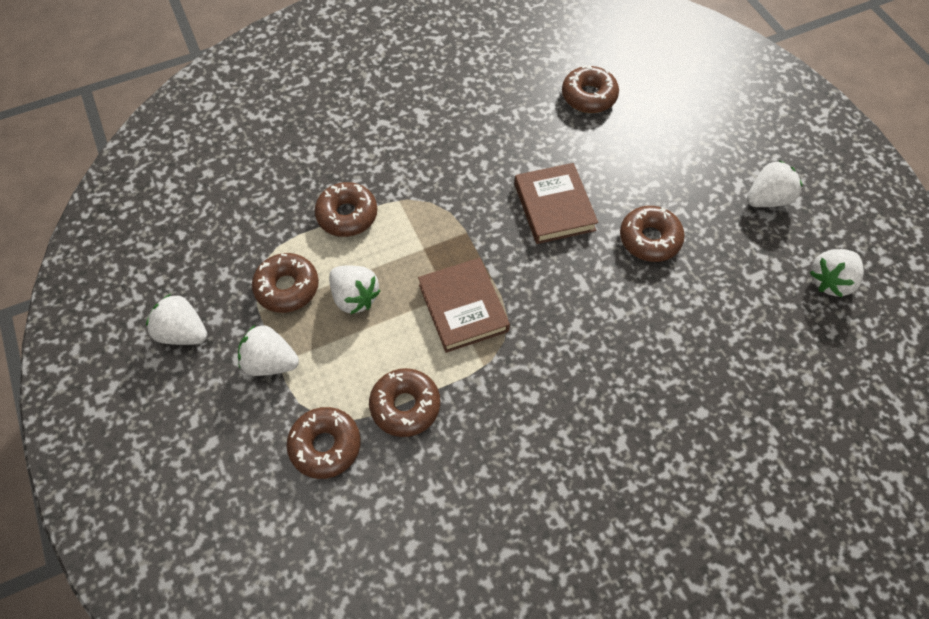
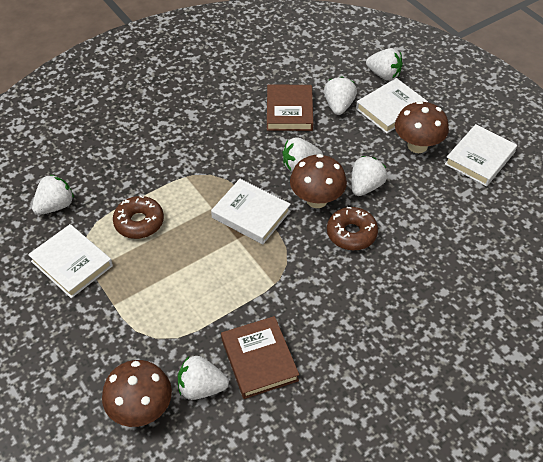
brown donut: [252,253,319,313] [287,407,361,479] [314,182,377,237] [369,368,440,437] [562,65,619,113] [620,206,685,262] = 6 -> [113,196,164,239] [327,207,378,250] = 2
brown mushroom: none = 0 -> [102,360,172,427] [290,154,347,208] [395,101,449,153] = 3
white book: none = 0 -> [28,224,113,298] [211,179,291,244] [356,78,428,134] [445,124,517,186] = 4
white strawberry: [146,294,207,345] [238,325,299,376] [329,265,381,315] [747,160,802,207] [810,249,864,297] = 5 -> [32,174,74,215] [178,356,229,400] [283,138,323,172] [324,76,357,115] [352,156,387,196] [366,48,403,81] = 6

